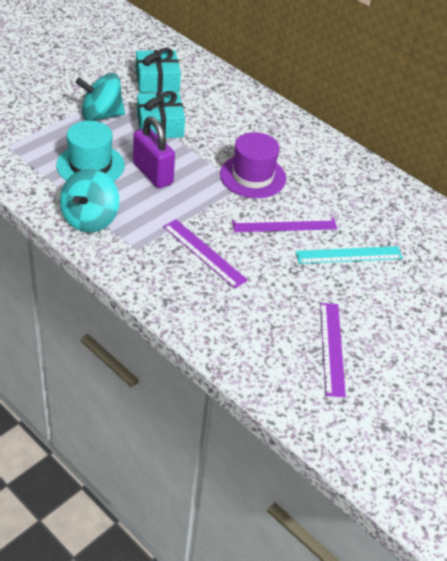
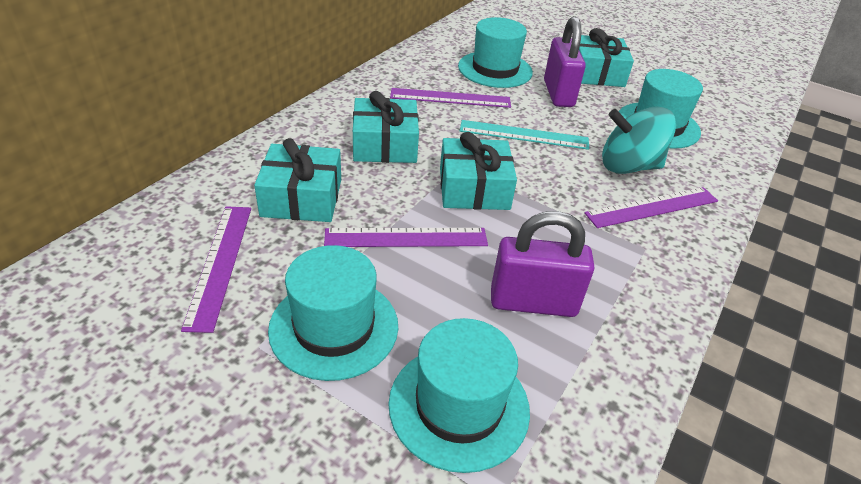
purple hat: [220,132,286,198] = 1 -> none = 0
purple padlock: [133,116,175,188] = 1 -> [491,211,594,317] [544,16,586,107] = 2
purple ruler: [163,219,248,289] [232,217,337,232] [320,303,346,397] = 3 -> [181,206,251,333] [324,228,488,247] [390,88,511,108] [584,187,718,228] = 4
turquoise gift: [136,48,181,93] [137,91,185,138] = 2 -> [254,138,341,222] [353,91,419,163] [440,132,517,210] [579,28,634,87] = 4
turquoise hat: [56,121,125,182] = 1 -> [268,245,398,381] [388,318,530,473] [458,17,533,88] [619,69,703,149] = 4
turquoise spinning top: [60,169,119,233] [76,73,125,121] = 2 -> [602,106,676,174] = 1

